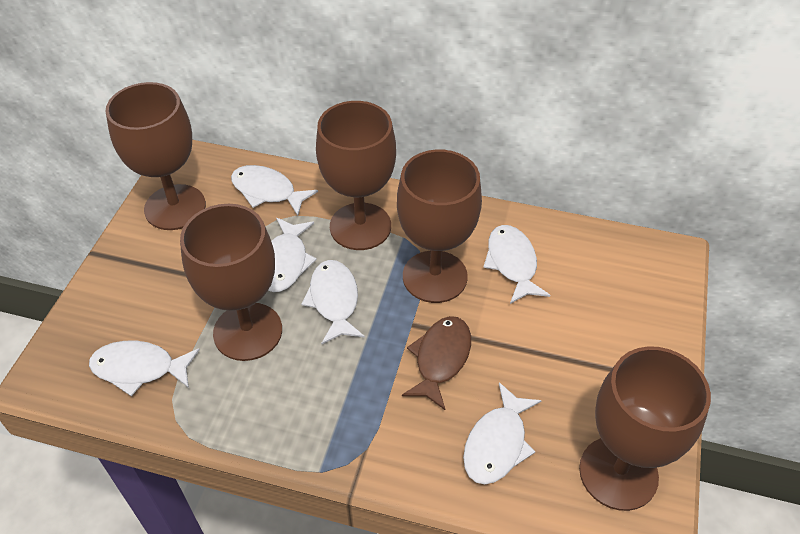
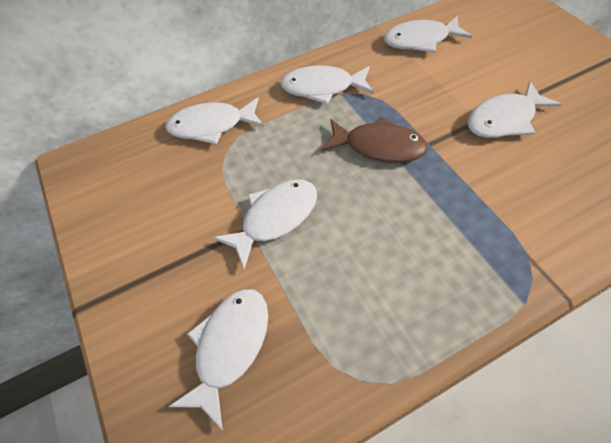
brown goblet: [105,82,206,230] [180,204,282,361] [316,101,396,250] [397,150,482,303] [579,346,711,511] = 5 -> none = 0

